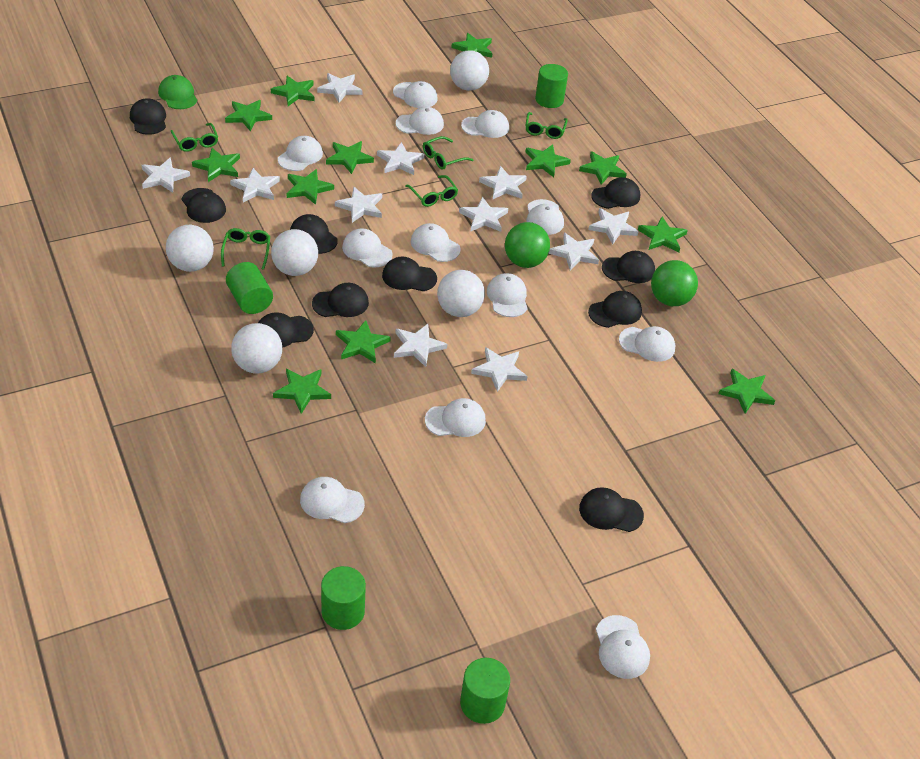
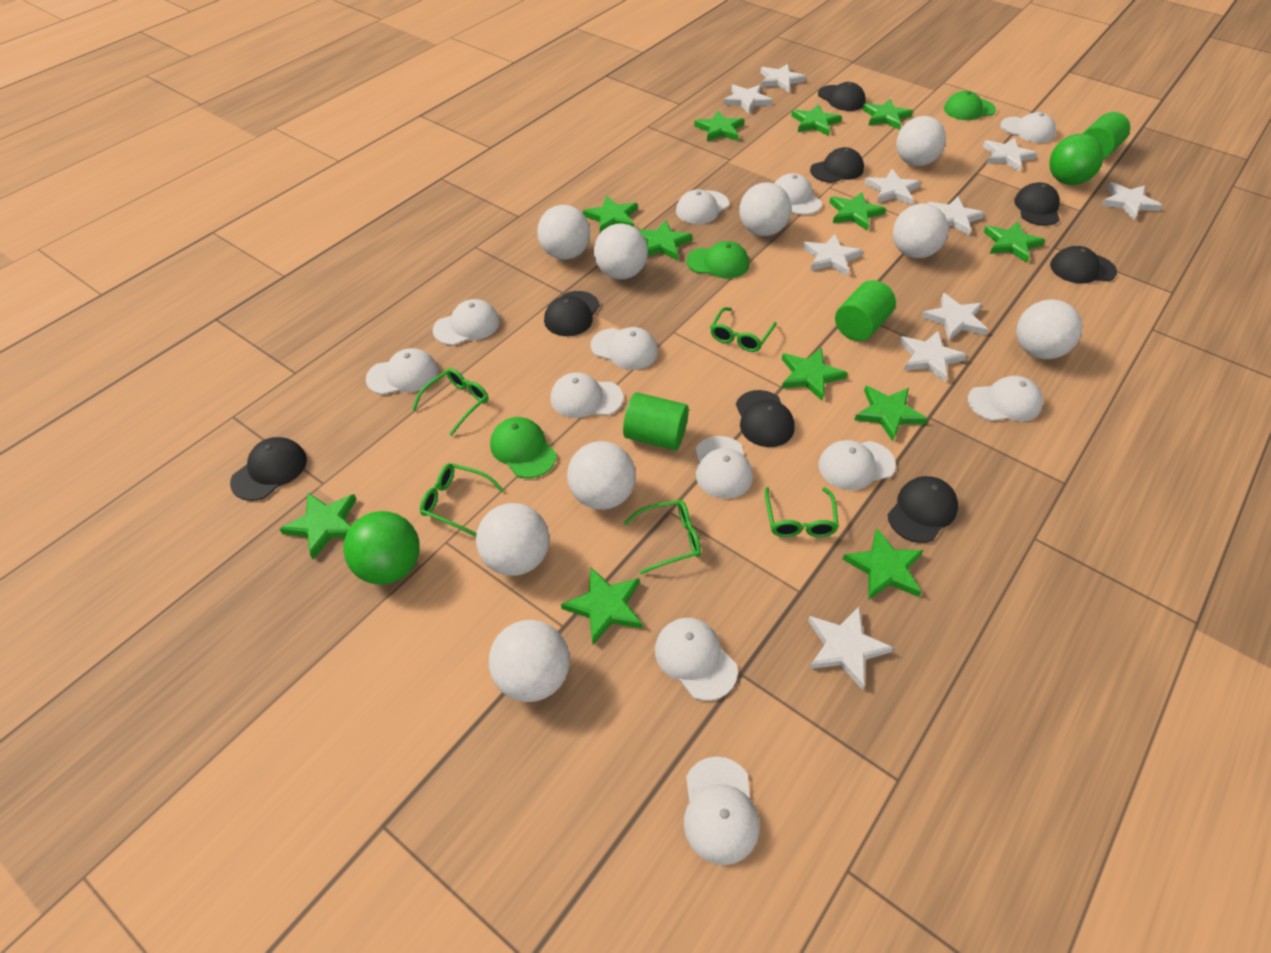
black cap: [130,98,166,135] [182,188,226,223] [258,312,314,348] [290,214,338,254] [312,283,369,317] [382,257,437,291] [579,487,644,532] [588,291,642,328] [591,177,640,209] [602,251,655,283] = 10 -> [230,437,307,501] [544,291,600,336] [736,390,795,447] [810,147,864,183] [818,82,866,111] [888,476,958,543] [1014,182,1060,226] [1050,246,1117,284] = 8
green cap: [158,75,198,109] = 1 -> [490,417,557,478] [686,241,749,278] [944,91,996,120] = 3
green cylinder: [226,262,273,314] [321,566,366,630] [460,658,510,724] [535,64,568,108] = 4 -> [623,392,689,450] [835,280,896,341] [1083,112,1130,159] = 3
white ball: [166,225,214,272] [231,323,282,374] [271,229,318,276] [437,270,485,317] [450,50,489,91] = 5 -> [476,503,549,576] [489,620,570,702] [537,205,590,260] [567,441,636,510] [594,223,648,280] [739,182,791,236] [893,203,948,258] [896,116,946,166] [1016,299,1082,359] = 9
white star: [142,157,190,193] [230,168,280,203] [317,73,362,103] [335,187,382,223] [377,142,424,175] [394,324,447,367] [459,197,508,232] [471,347,528,392] [479,166,527,199] [548,232,599,270] [588,208,639,244] = 11 -> [723,84,772,114] [760,64,806,93] [803,234,863,276] [808,607,894,690] [865,169,921,205] [899,331,967,382] [921,293,988,341] [927,197,985,235] [983,138,1038,172] [1101,182,1163,220] = 10

